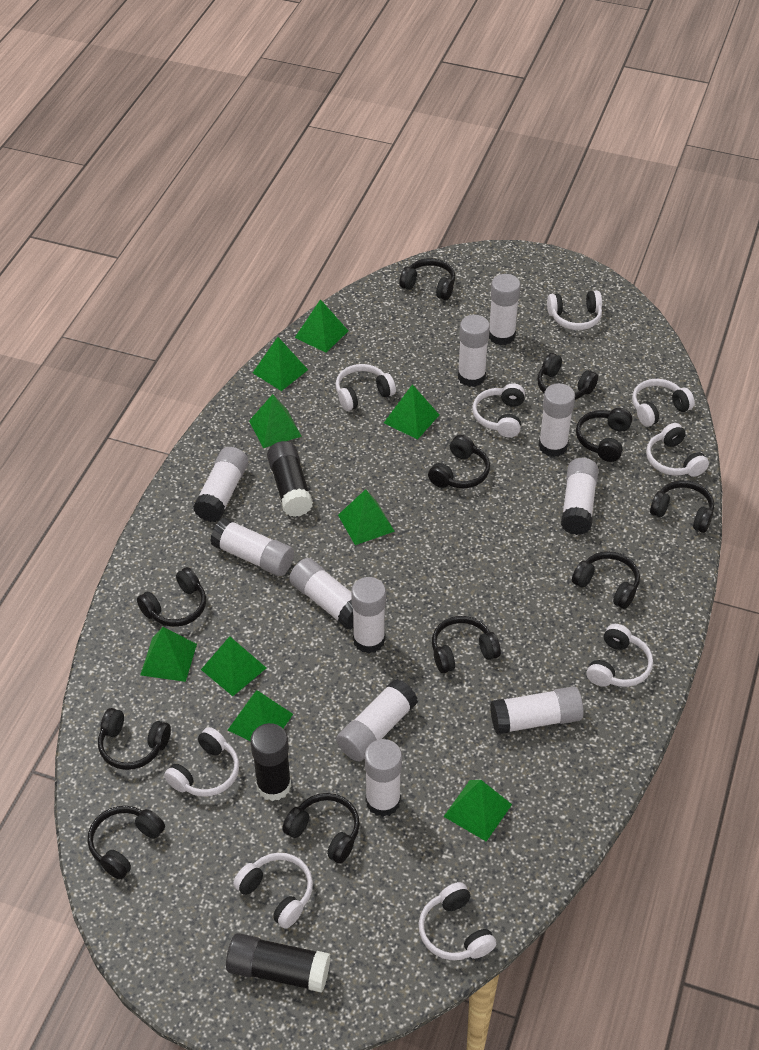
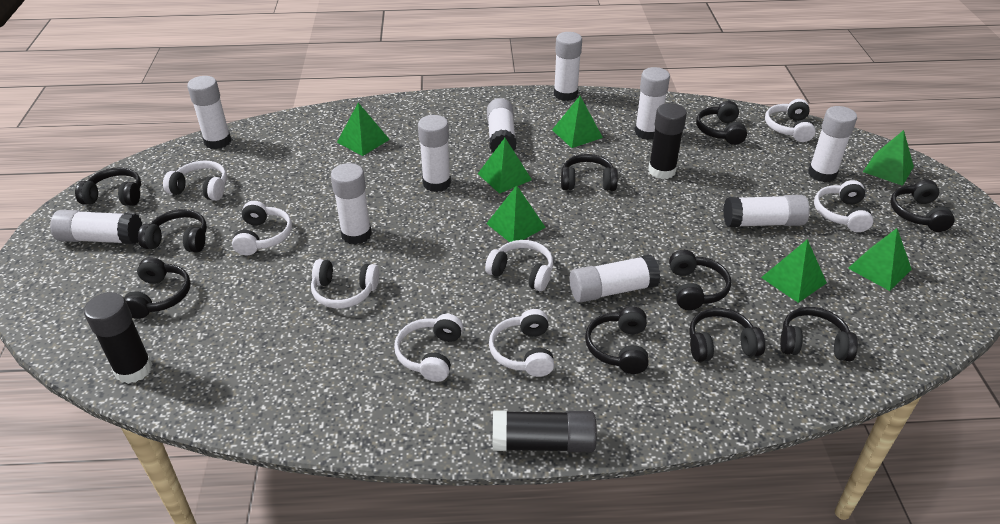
black headphones: [88,806,165,879] [98,708,171,770] [137,567,206,627] [282,793,360,864] [399,258,455,300] [428,435,490,488] [432,616,501,673] [537,353,598,400] [572,551,640,609] [576,408,632,462] [650,480,714,533] = 11 -> [75,167,141,206] [124,257,191,319] [138,209,207,253] [561,154,618,191] [585,307,648,374] [669,250,731,310] [689,308,765,362] [696,101,747,145] [780,307,858,361] [890,180,955,232] = 10
green pyramid: [140,627,197,682] [201,636,266,696] [228,690,293,741] [249,394,302,448] [253,337,308,391] [295,299,348,353] [338,489,395,545] [384,384,439,439] [443,780,512,842] = 9 -> [337,103,390,156] [478,138,532,194] [486,185,546,242] [552,96,603,148] [761,239,827,303] [848,228,912,291] [863,130,914,186] = 7
white glue stick: [193,447,248,522] [210,518,294,576] [289,558,353,630] [336,679,418,761] [351,577,386,653] [365,739,402,817] [458,315,490,387] [489,274,521,345] [490,686,584,735] [538,383,575,457] [561,458,599,535] = 11 -> [50,210,142,244] [187,76,231,149] [331,163,372,245] [418,115,451,192] [487,98,517,153] [554,32,582,101] [570,254,661,303] [635,67,670,140] [723,195,810,227] [808,106,857,182] = 10
white headphones: [164,727,239,797] [233,853,313,929] [335,364,396,411] [419,882,496,960] [472,383,525,437] [547,290,602,330] [586,624,653,687] [632,379,695,427] [646,423,709,477] = 9 -> [163,161,227,201] [232,201,292,255] [311,259,379,308] [394,314,463,382] [485,240,553,291] [489,309,554,377] [765,99,816,142] [814,180,873,232] = 8

